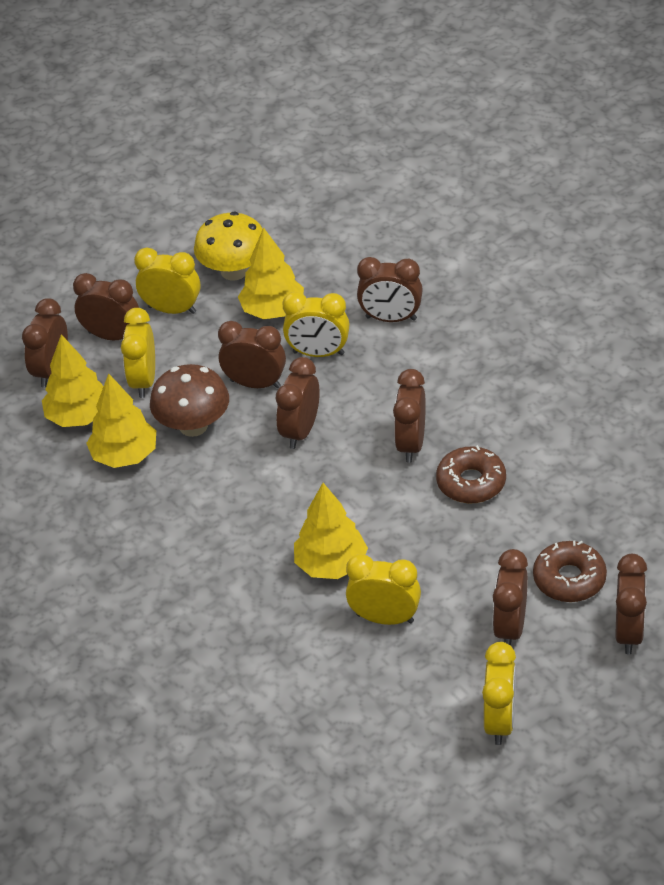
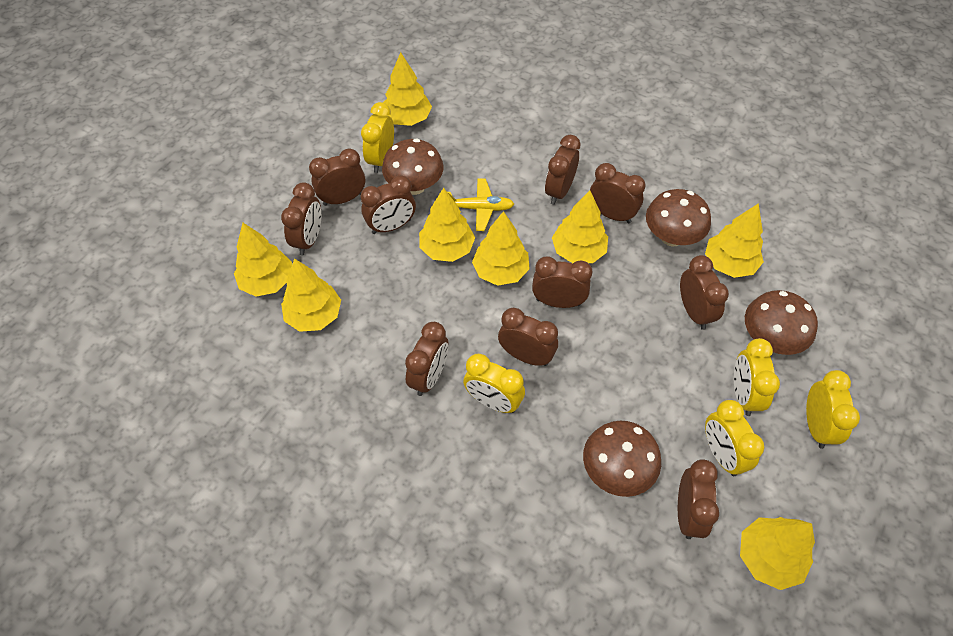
brown clock: [22,298,68,388] [73,273,139,340] [218,321,286,388] [276,357,320,449] [357,257,423,322] [393,369,426,463] [493,549,528,646] [615,554,647,654] = 8 -> [281,182,321,255] [309,149,365,206] [361,175,416,234] [405,322,448,396] [498,308,558,366] [532,257,592,308] [545,135,581,205] [590,163,645,223] [678,460,719,539] [680,255,729,330] = 10
brown donut: [436,445,506,503] [533,541,607,602] = 2 -> none = 0
brown mushroom: [150,364,229,437] = 1 -> [382,139,444,195] [583,421,661,497] [646,189,711,247] [745,290,818,355] = 4
yellow mushroom: [194,212,263,281] = 1 -> none = 0
yellow plane: none = 0 -> [448,179,514,231] = 1
yellow tree: [42,334,104,427] [86,373,156,468] [238,227,304,319] [294,483,368,579] = 4 -> [234,223,292,297] [281,258,341,332] [383,52,432,126] [419,188,475,262] [472,211,530,286] [552,190,608,263] [705,203,764,278] [740,517,815,590] = 8

